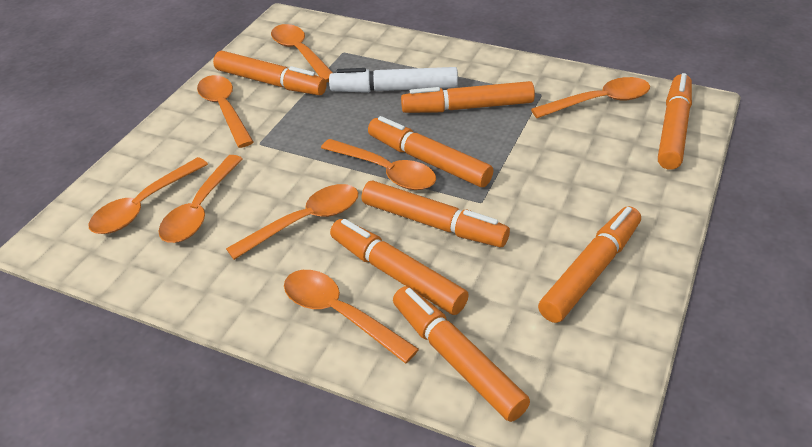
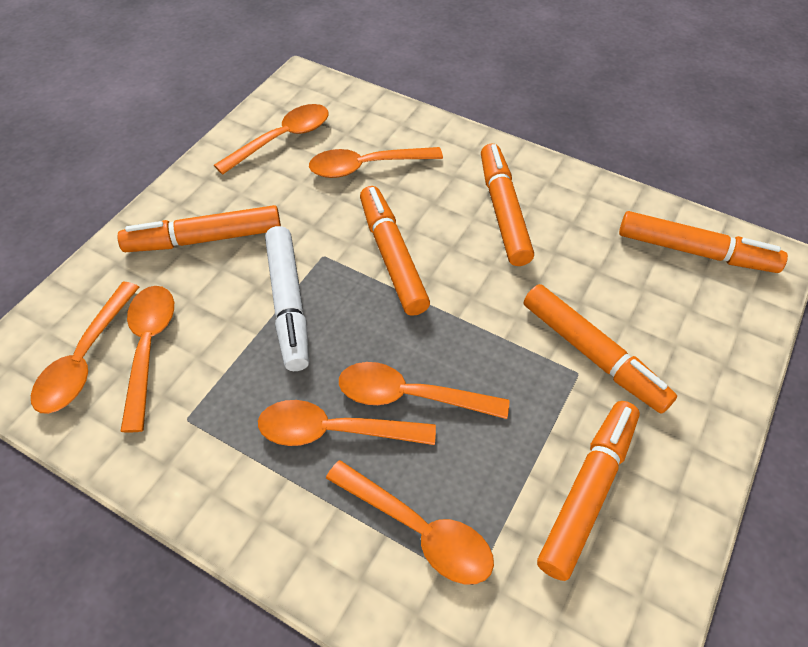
orange marker: [213,51,327,95] [330,219,469,315] [362,181,510,247] [368,116,493,187] [393,286,530,422] [401,81,535,113] [538,206,641,323] [658,73,692,170] = 8 -> [117,205,281,252] [360,186,430,316] [481,144,534,266] [524,284,677,414] [537,401,640,581] [619,211,788,273] = 6
orange spoon: [89,157,208,234] [159,155,243,243] [197,75,253,148] [226,184,358,260] [271,24,333,82] [284,270,419,363] [321,139,436,190] [531,77,650,118] = 8 -> [31,282,139,414] [120,286,174,433] [214,104,329,175] [258,400,436,446] [309,147,443,178] [326,460,494,584] [339,362,509,419] = 7

